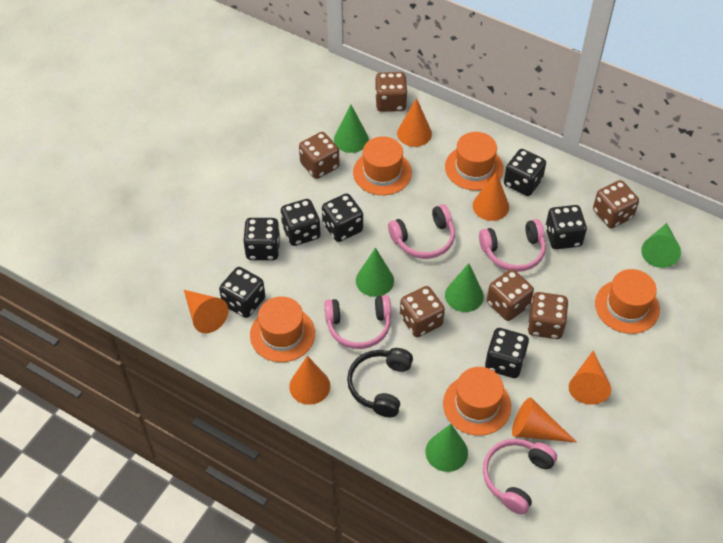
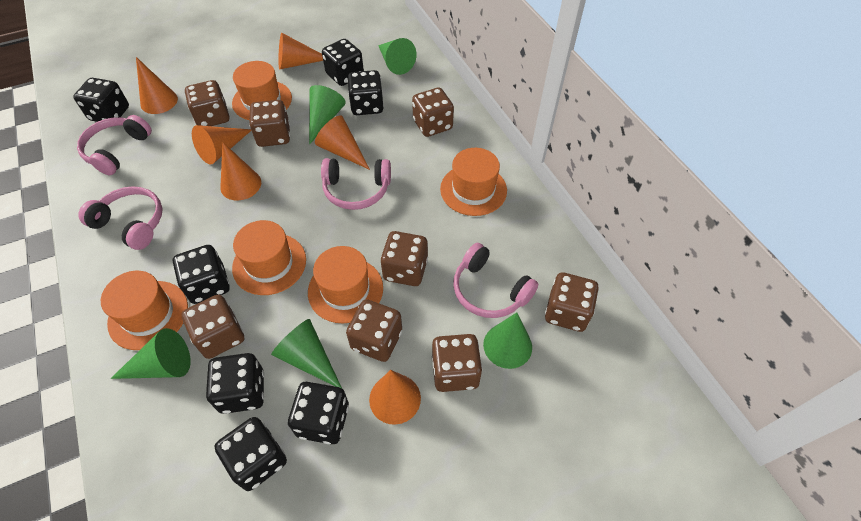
black headphones: [347,348,413,417] = 1 -> none = 0
brown dice: [299,132,339,179] [375,72,408,112] [400,286,445,337] [487,269,534,321] [528,292,568,339] [593,180,639,228] = 6 -> [181,295,244,359] [185,80,229,126] [249,100,290,147] [346,299,402,362] [381,231,428,286] [412,88,454,137] [432,334,482,392] [545,272,599,332] = 8

